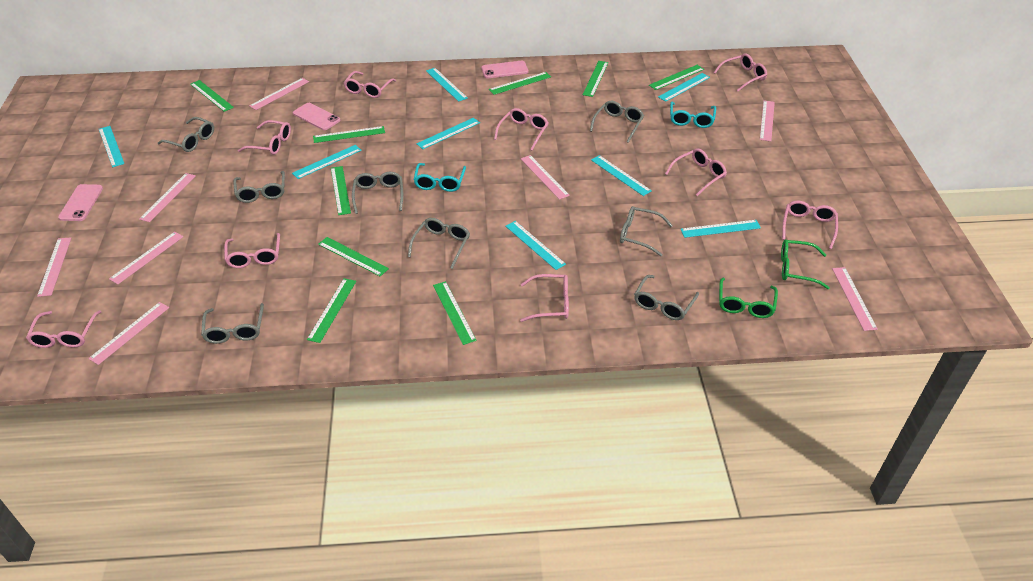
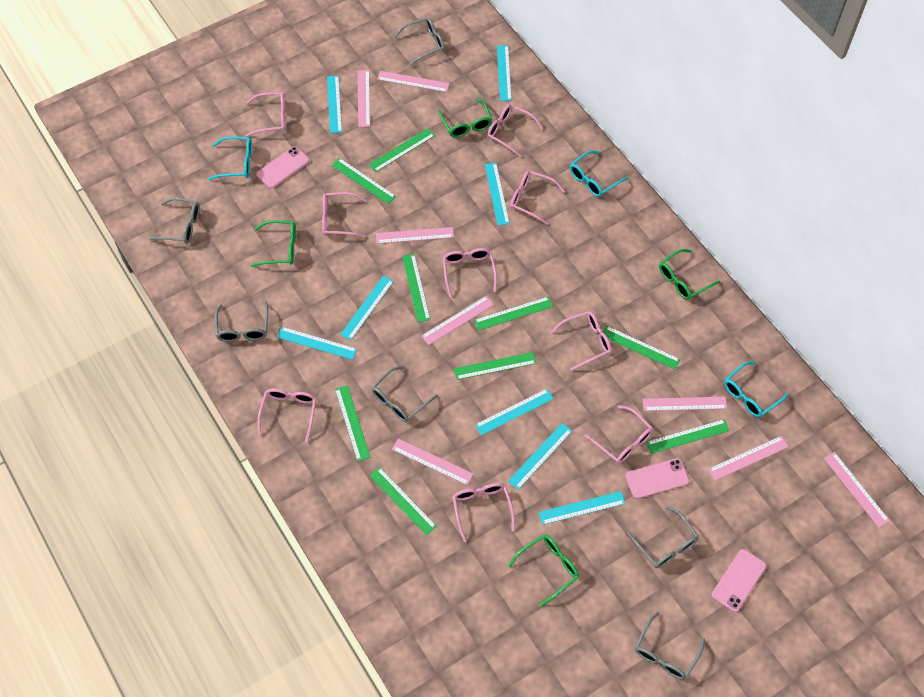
green glasses: [719,278,778,318] [781,239,830,289] = 2 -> [251,220,296,267] [438,98,492,138] [508,534,579,607] [659,249,720,300] = 4
grey glasses: [158,117,214,152] [201,303,264,344] [233,171,285,203] [352,172,403,214] [408,218,470,269] [590,101,644,143] [620,206,673,256] [634,275,699,320] = 8 -> [148,198,200,244] [215,302,268,342] [371,366,438,422] [394,17,445,66] [627,506,699,568] [635,612,705,680] = 6
turquoise glasses: [414,163,466,192] [670,101,716,128] = 2 -> [208,136,252,180] [570,150,629,197] [724,361,789,418] = 3

